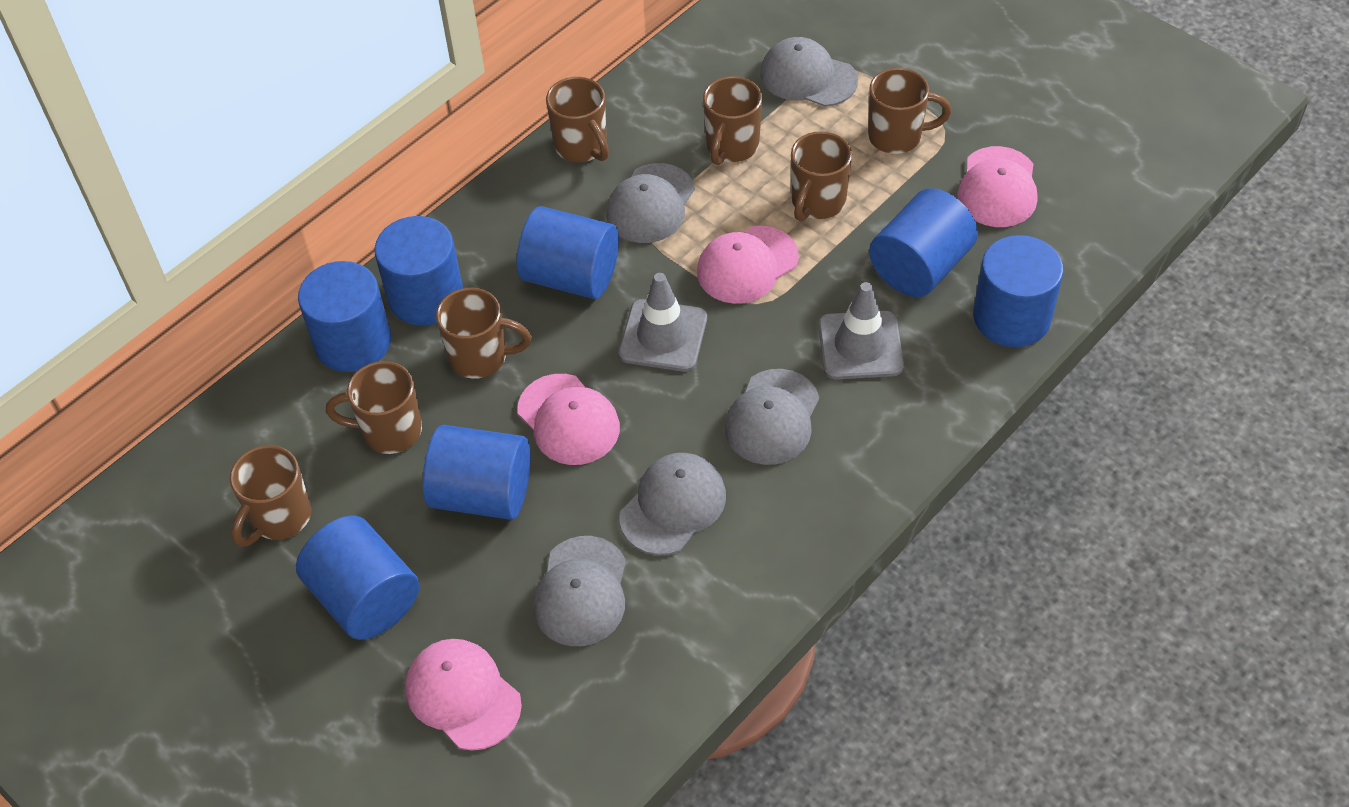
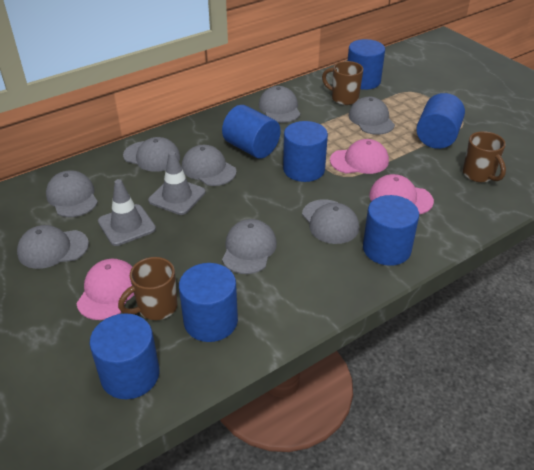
brown mug: [230,445,312,547] [326,361,422,454] [436,288,532,379] [546,77,609,162] [703,76,762,165] [791,131,852,221] [868,68,951,154] = 7 -> [118,257,178,320] [322,61,363,105] [463,131,506,182] = 3
grey cap: [533,536,626,646] [606,163,695,243] [619,453,726,555] [725,369,819,465] [760,37,858,107] = 5 -> [17,225,89,269] [46,170,98,217] [123,137,180,172] [182,145,236,186] [222,219,277,274] [259,86,300,123] [302,199,359,244] [349,97,395,135] = 8
pink cap: [405,639,522,751] [518,374,620,465] [697,225,799,304] [957,146,1037,227] = 4 -> [76,259,134,320] [330,139,389,174] [369,174,434,214] = 3

